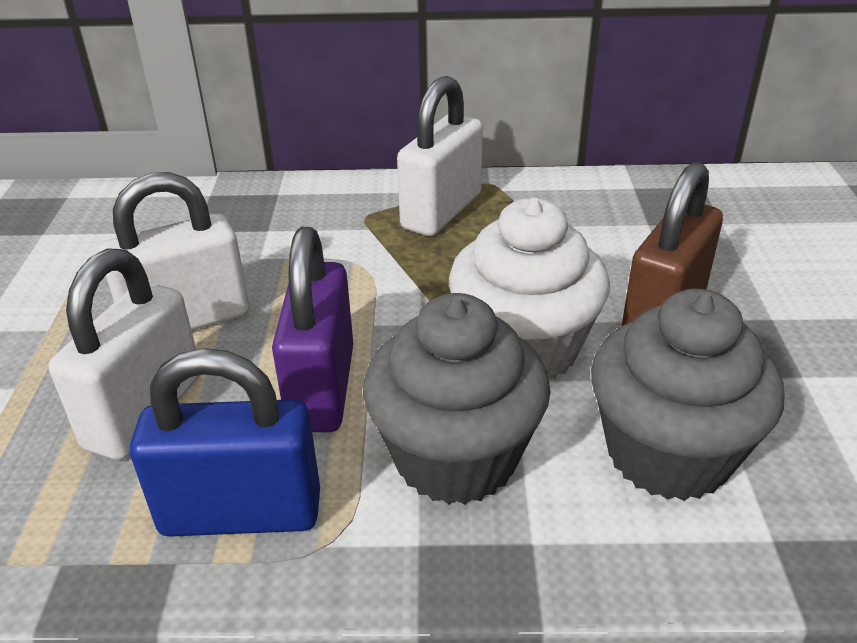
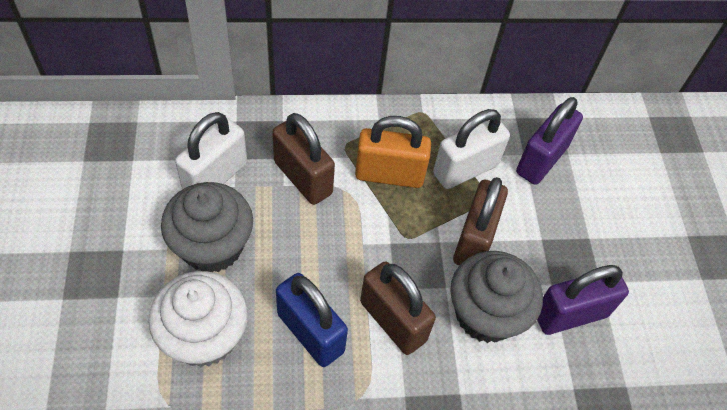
brown padlock: [622,162,723,326] = 1 -> [272,113,335,205] [360,261,436,355] [453,177,508,265] = 3
orange padlock: none = 0 -> [355,116,431,188] = 1
purple padlock: [272,227,353,432] = 1 -> [516,97,583,185] [537,265,629,335] = 2
white padlock: [48,248,200,460] [99,172,249,331] [397,76,483,236] = 3 -> [175,112,247,190] [433,109,510,189] = 2

